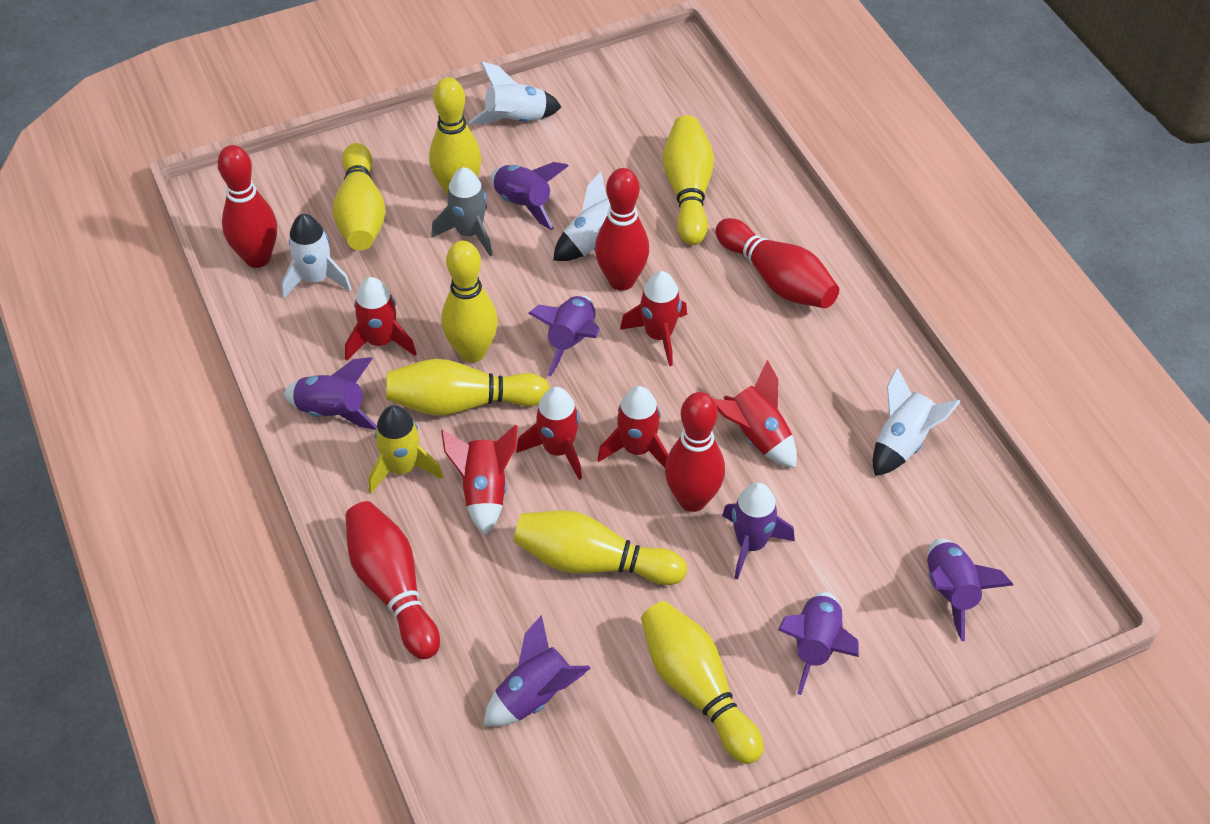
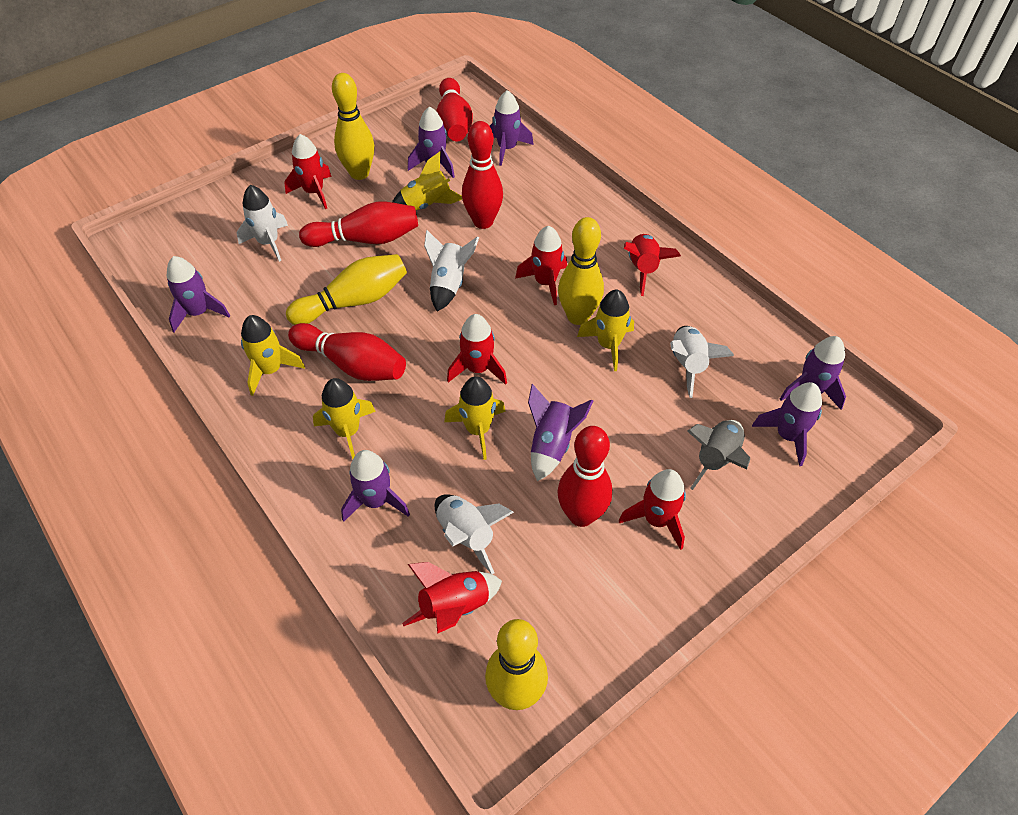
yellow bowling pin: [332,143,386,250] [386,359,550,416] [429,77,482,196] [441,241,498,363] [514,510,687,585] [641,601,764,764] [663,115,714,245] = 7 -> [286,254,407,325] [332,73,374,180] [485,619,548,710] [558,217,604,325] = 4
yellow rocket: [369,405,443,493] = 1 -> [241,315,305,396] [313,378,376,459] [392,152,462,210] [444,376,506,460] [577,289,634,371] = 5

